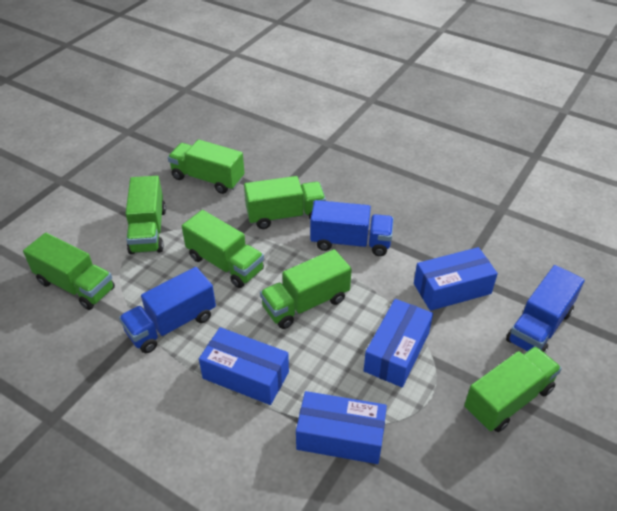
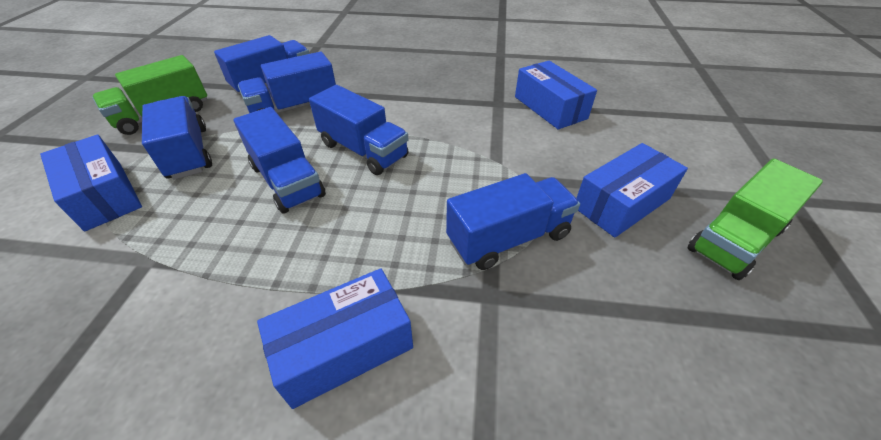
blue truck: [119,267,216,353] [310,200,394,256] [506,265,585,354] = 3 -> [142,96,212,180] [214,35,309,95] [233,107,326,214] [238,52,336,113] [309,85,409,175] [446,173,580,270] = 6
green truck: [23,233,115,310] [125,176,166,254] [168,139,245,194] [182,210,264,288] [244,176,326,229] [260,249,352,329] [464,346,562,432] = 7 -> [92,55,208,135] [688,158,823,280] = 2

